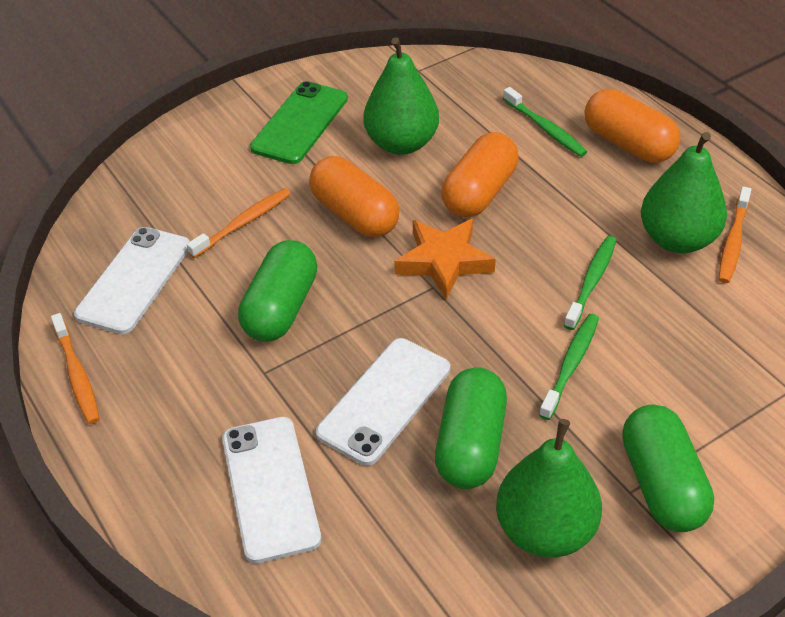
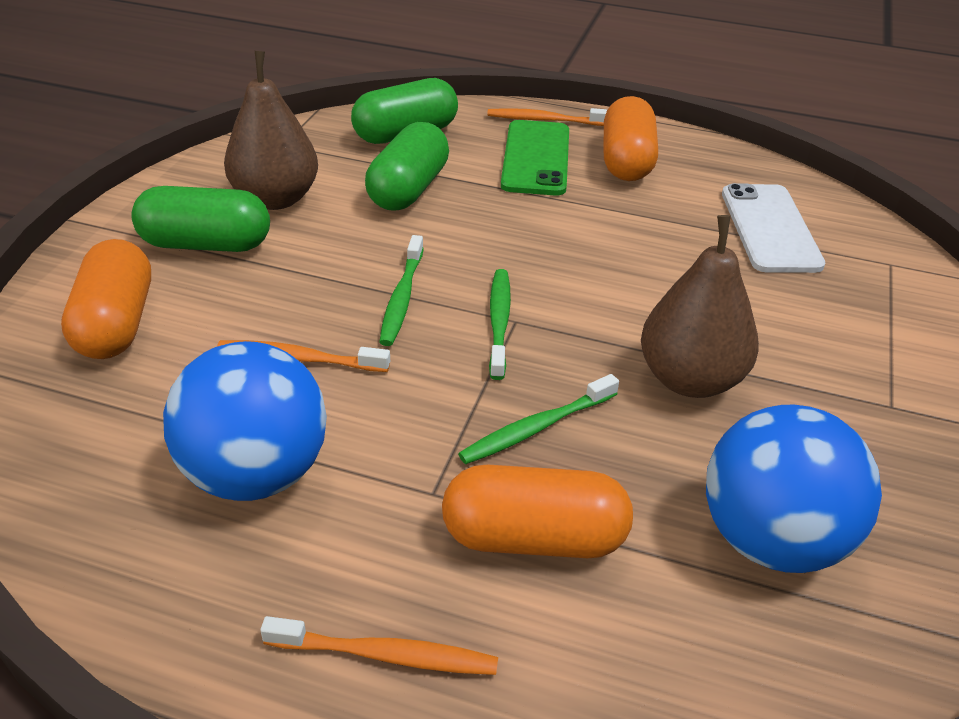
blue ball: none = 0 -> [163,341,327,501] [706,405,882,573] = 2
brown pear: none = 0 -> [224,51,318,210] [641,215,759,398] = 2
green pear: [363,37,439,155] [496,419,602,557] [641,132,727,253] = 3 -> none = 0
orange star: [394,219,496,299] = 1 -> none = 0
white phone: [74,227,190,334] [222,417,321,563] [316,338,450,466] = 3 -> [722,183,825,273] = 1

